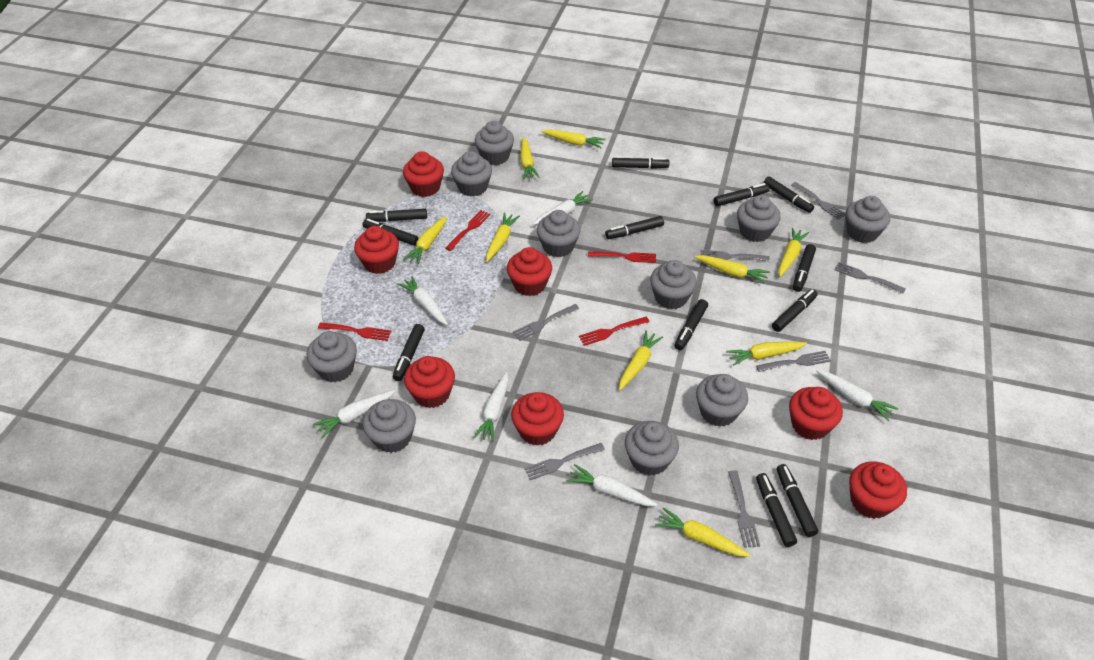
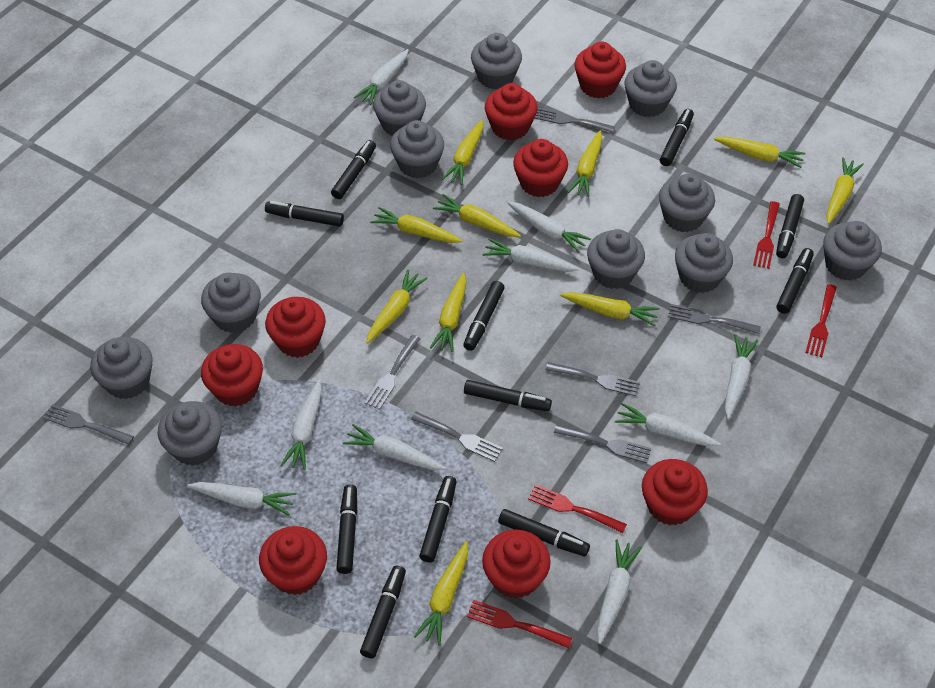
black marker: [362,219,419,246] [366,209,427,222] [393,324,425,381] [605,216,664,239] [612,158,669,169] [674,299,708,350] [714,183,769,206] [756,473,797,547] [764,177,814,213] [772,289,818,332] [777,464,818,537] [793,244,816,292] = 12 -> [265,201,344,227] [331,140,376,199] [336,485,357,574] [360,566,406,658] [419,476,457,563] [463,281,505,351] [464,380,552,411] [498,509,590,556] [660,109,694,166] [776,194,804,258] [776,248,814,314] = 11
grey cupcake: [307,331,357,382] [363,399,416,453] [451,151,492,197] [475,121,514,165] [537,210,580,257] [625,421,679,476] [650,260,697,309] [696,374,748,427] [737,195,781,242] [846,196,890,243] = 10 -> [90,337,152,399] [158,401,222,466] [201,273,261,333] [373,80,426,135] [390,120,444,178] [471,33,522,89] [587,229,645,289] [624,60,677,117] [659,173,715,232] [675,233,733,293] [823,221,882,281] = 11
red cupcake: [354,226,399,274] [403,151,444,197] [404,356,455,408] [507,247,552,296] [511,392,564,446] [789,387,843,440] [849,461,907,519] = 7 -> [201,344,263,407] [259,526,327,595] [265,297,326,358] [482,530,551,599] [485,83,538,141] [513,139,568,197] [574,42,626,98] [642,459,708,526] = 8
white carrot: [313,390,395,438] [397,276,448,325] [473,372,508,442] [532,191,593,225] [566,464,657,506] [816,370,898,421] = 6 -> [187,482,296,515] [281,380,322,470] [343,424,446,470] [354,49,409,105] [483,239,579,272] [507,202,591,253] [597,539,642,644] [615,403,721,446] [725,334,758,419] = 9
yellow carrot: [403,216,446,264] [486,213,520,262] [520,137,540,179] [541,129,605,148] [619,330,663,390] [655,507,750,557] [695,255,770,284] [726,342,807,366] [778,228,809,277] = 9 -> [366,269,428,344] [370,207,463,243] [414,541,468,645] [430,273,466,352] [433,194,521,237] [442,120,483,185] [560,292,660,326] [568,130,602,197] [714,137,806,168] [826,157,864,224] = 10

